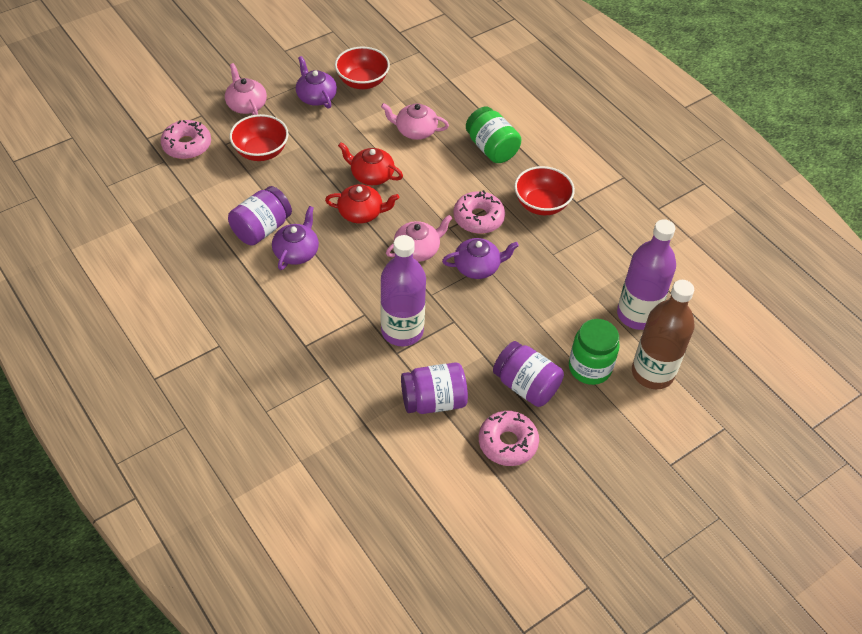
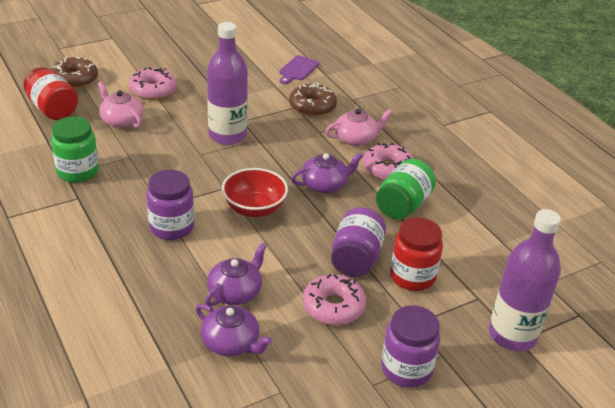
brown bottle: [632,280,695,389] = 1 -> none = 0
brown donut: none = 0 -> [51,57,98,89] [289,83,337,117] = 2
pink teapot: [225,63,267,115] [381,103,449,140] [386,215,453,262] = 3 -> [98,82,143,128] [325,108,393,146] = 2
purple cutting board: none = 0 -> [279,55,319,85] = 1
red bowl: [229,114,289,161] [335,46,390,89] [514,166,575,215] = 3 -> [222,168,288,217] = 1
red jar: none = 0 -> [24,67,78,120] [390,217,443,291] = 2
red teapot: [325,185,399,223] [338,142,403,185] = 2 -> none = 0

